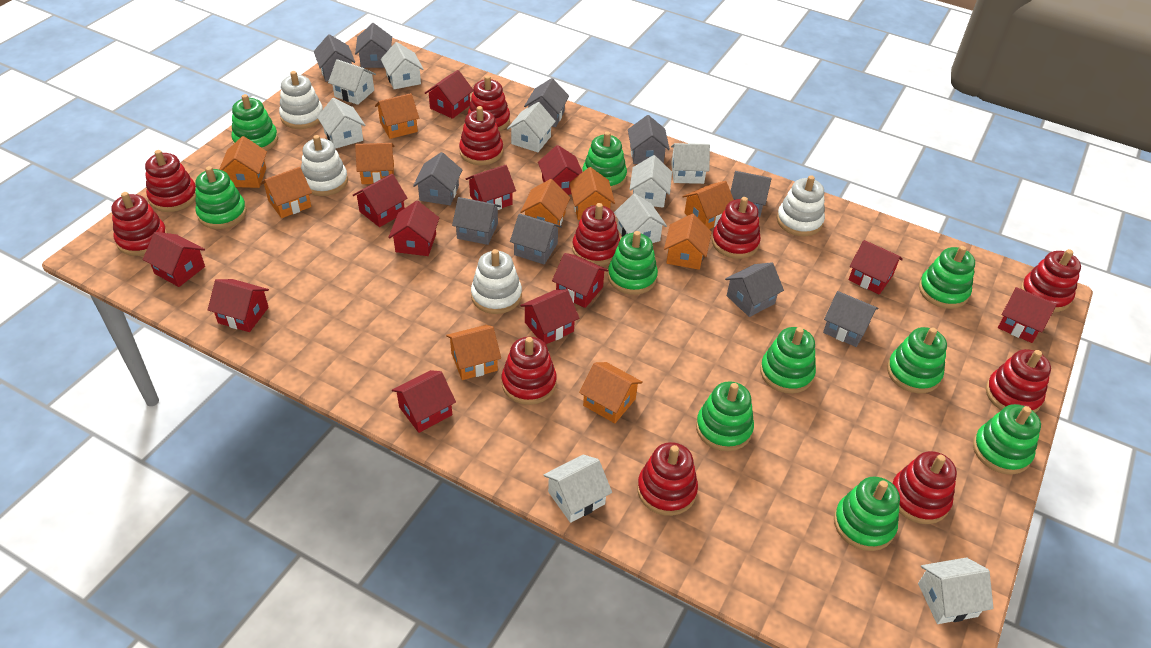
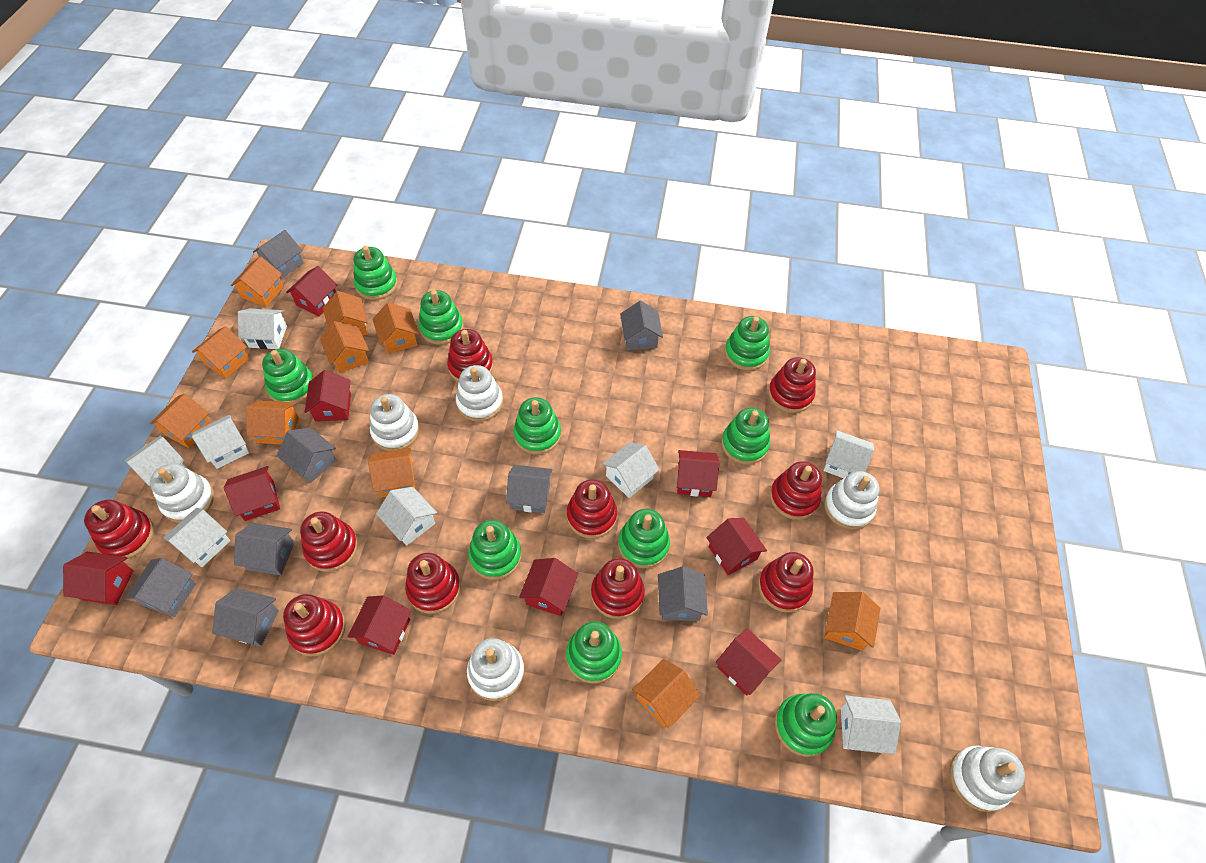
grey house: [314,34,355,82] [355,23,392,68] [413,152,462,205] [452,197,501,245] [510,214,562,264] [524,78,569,127] [628,115,670,164] [725,262,784,317] [731,171,772,217] [823,291,878,347] = 10 -> [125,558,196,617] [212,588,279,646] [234,523,295,575] [253,230,304,279] [277,427,336,483] [506,465,553,513] [620,301,663,350] [658,566,708,621] = 8
red house: [143,232,205,287] [208,279,269,332] [353,174,408,227] [388,201,439,256] [392,370,456,433] [425,70,473,119] [466,165,516,210] [520,289,579,344] [538,145,582,195] [552,253,609,308] [849,240,903,294] [998,287,1057,343] = 12 -> [63,552,134,605] [223,466,280,521] [286,266,338,316] [305,370,351,422] [348,595,412,655] [519,558,578,616] [677,450,720,497] [706,518,767,575] [716,629,782,696] = 9
red stacking toy: [112,192,168,256] [145,150,196,212] [459,106,503,165] [468,75,510,131] [502,337,557,405] [572,203,620,266] [637,442,698,516] [712,197,761,259] [892,451,957,524] [986,349,1051,413] [1021,249,1081,312] = 11 -> [84,500,154,559] [283,594,346,656] [300,511,358,572] [405,553,461,614] [447,329,493,382] [567,479,617,539] [591,558,645,619] [758,552,813,613] [768,357,816,413] [770,461,822,520] = 10
white house: [317,98,365,149] [328,59,376,105] [381,42,424,89] [507,102,556,152] [543,454,612,523] [614,193,667,243] [630,155,672,208] [671,143,710,184] [918,558,994,624] = 9 -> [125,436,188,486] [163,508,231,567] [192,414,249,469] [238,308,287,349] [376,487,437,545] [602,442,660,498] [824,430,874,478] [841,695,901,754] = 8
white stacking toy: [279,71,323,129] [301,135,348,196] [471,249,522,314] [777,175,825,236] = 4 -> [150,463,214,523] [370,394,420,451] [456,365,503,422] [467,638,524,701] [824,471,879,530] [949,746,1025,812] = 6

